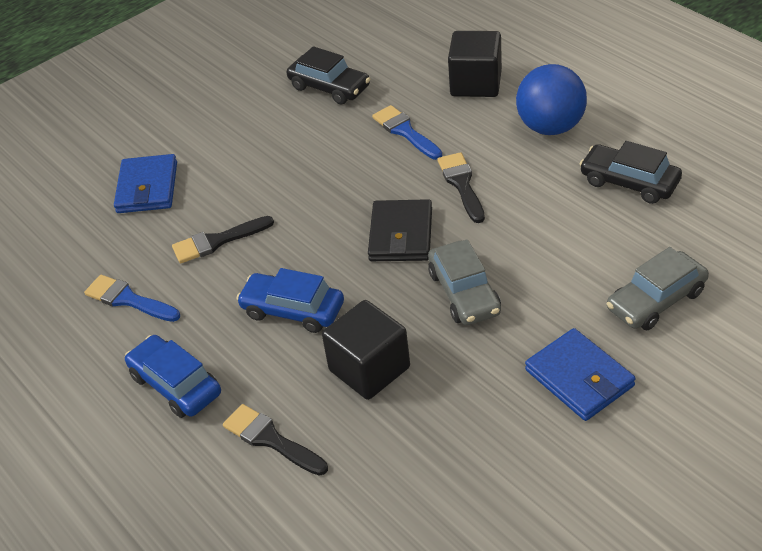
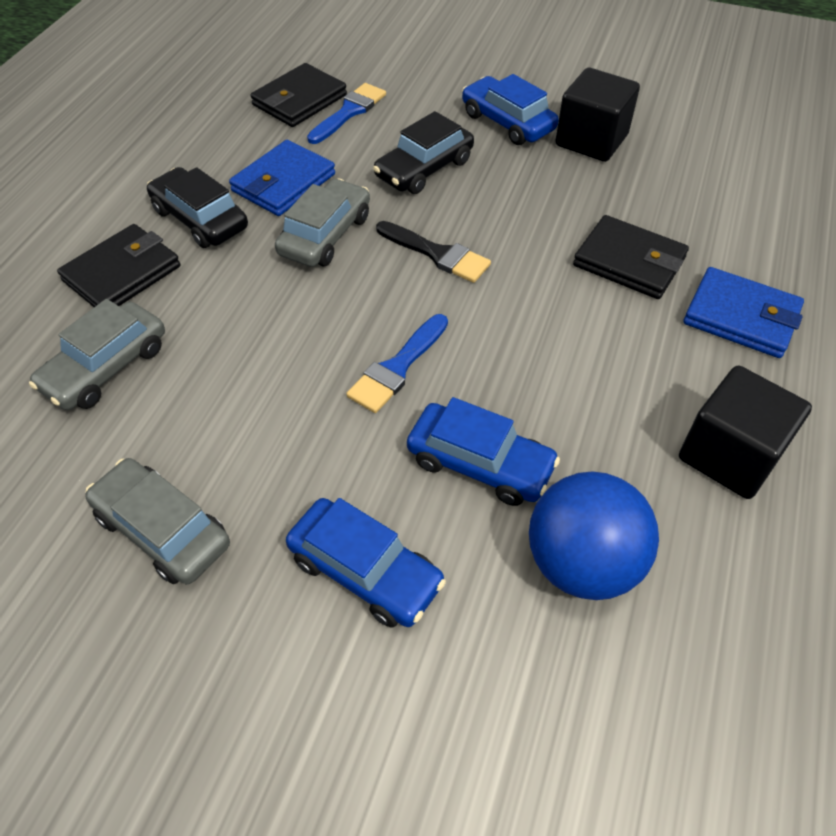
black brush: [172,216,274,264] [223,404,328,476] [438,152,485,223] = 3 -> [376,221,491,283] = 1
black wallet: [368,199,432,261] = 1 -> [57,224,180,307] [251,63,347,127] [573,215,689,299] = 3
blue car: [125,335,221,418] [236,268,344,333] = 2 -> [286,498,446,627] [407,397,560,506] [462,74,559,145] = 3
grey car: [428,239,501,325] [607,247,709,330] = 2 -> [29,299,165,410] [85,458,230,584] [275,179,370,267] = 3

